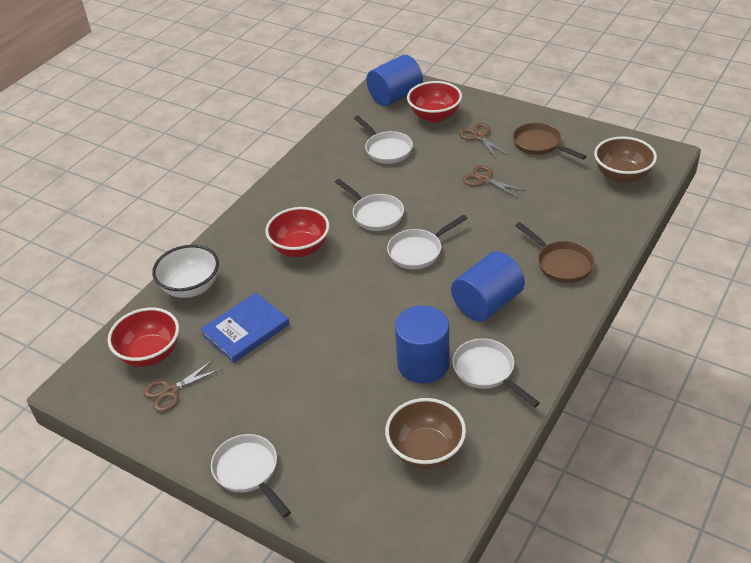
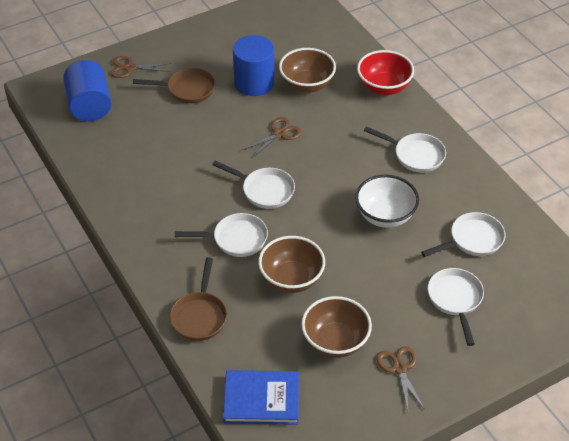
blue cylinder: [367,55,423,106] [395,305,450,383] [451,251,525,322] = 3 -> [63,60,111,121] [233,35,275,96] = 2
brown bowl: [385,398,466,469] [594,136,657,183] = 2 -> [258,236,325,293] [279,48,336,93] [301,296,372,358] = 3
red bowl: [108,308,179,367] [265,207,329,257] [407,81,462,123] = 3 -> [357,50,414,95] = 1

